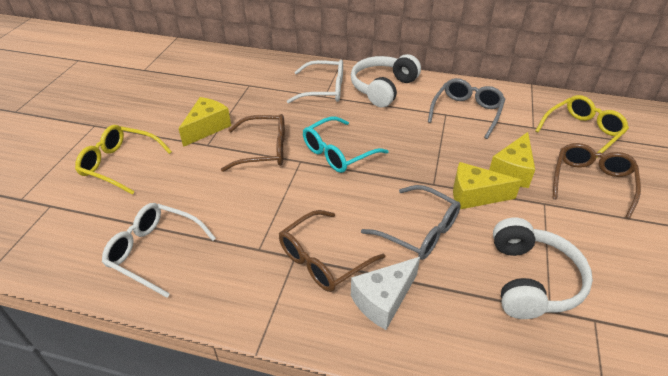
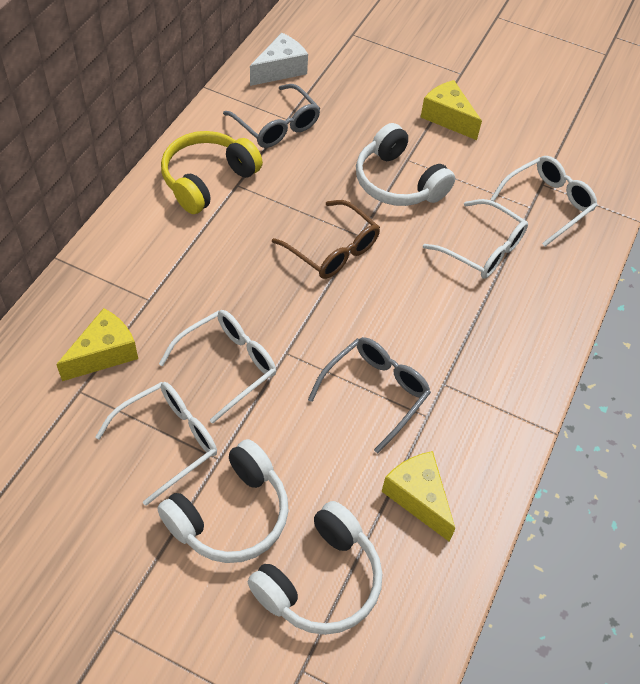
brown glasses: [221,114,285,172] [279,210,385,292] [552,143,641,219] = 3 -> [272,200,380,279] = 1
turquoise glasses: [303,117,388,173] = 1 -> none = 0
white glasses: [102,203,216,298] [287,60,343,104] = 2 -> [95,382,217,506] [159,310,276,424] [423,199,528,279] [490,156,597,247] = 4
white headphones: [351,54,421,107] [493,218,593,319] = 2 -> [157,439,288,563] [248,501,382,635] [356,123,455,206] = 3
yellow glasses: [75,125,172,195] [535,95,629,158] = 2 -> none = 0
yellow headphones: none = 0 -> [161,131,263,214] = 1

